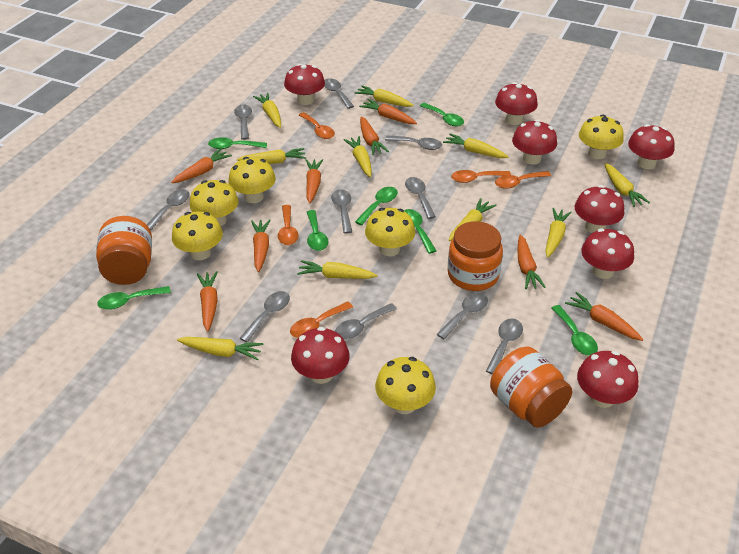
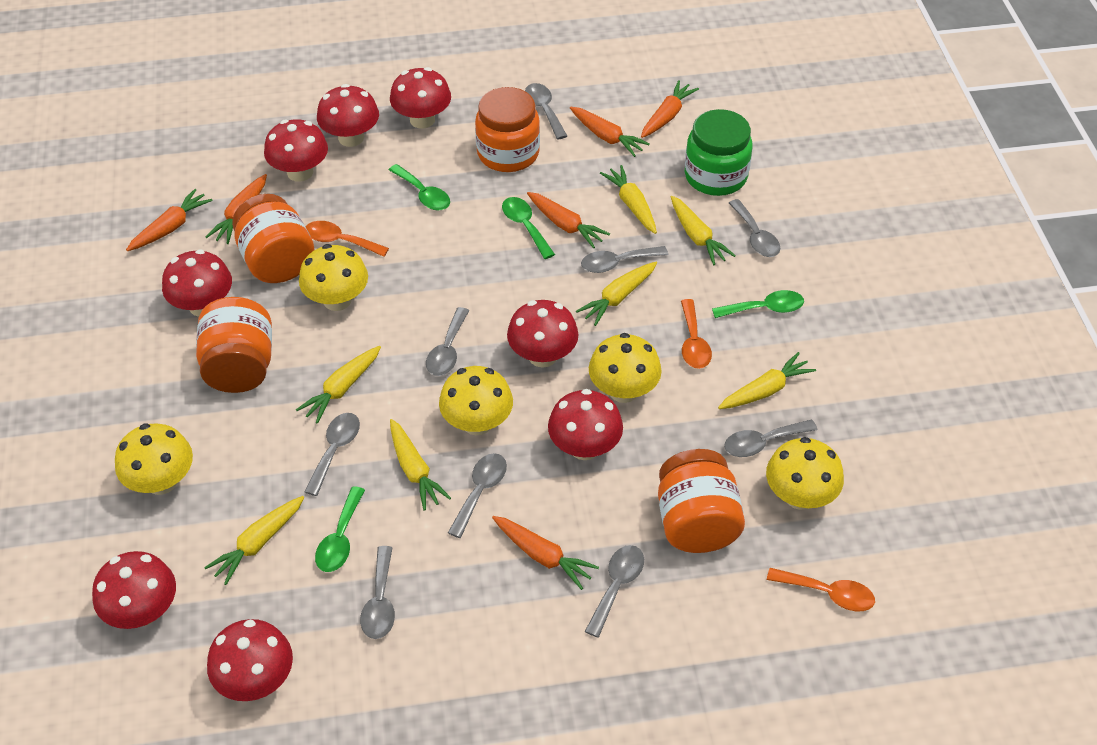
green jar: none = 0 -> [685,109,753,196] = 1
green spoon: [97,286,171,310] [208,137,267,149] [307,210,328,251] [355,187,398,225] [404,209,436,254] [420,103,464,126] [552,305,598,356] = 7 -> [315,487,365,572] [389,164,450,211] [502,197,555,259] [712,290,804,318] = 4
grey spoon: [147,189,189,230] [234,105,252,140] [240,291,290,342] [324,78,354,109] [331,189,352,234] [335,303,397,339] [385,135,442,150] [405,177,436,219] [437,293,488,339] [486,319,523,374] = 10 -> [304,413,360,496] [360,546,395,639] [426,307,469,376] [448,453,507,538] [525,83,567,139] [581,246,668,273] [585,545,644,638] [724,420,817,457] [729,199,780,257] = 9
orange carrot: [171,148,232,183] [197,271,218,332] [251,219,270,272] [306,159,323,204] [359,99,417,124] [360,117,389,155] [517,235,546,289] [565,292,644,341] = 8 -> [126,189,212,251] [205,174,267,244] [492,516,599,590] [527,192,610,249] [570,107,650,157] [641,80,699,138] = 6
orange jar: [96,216,152,285] [448,221,503,291] [490,346,572,428] = 3 -> [196,297,272,393] [232,194,315,283] [475,87,540,172] [658,449,745,553] = 4
orange spoon: [278,205,299,245] [290,301,353,338] [299,112,335,139] [451,170,511,183] [495,171,551,189] = 5 -> [306,221,389,257] [681,299,712,369] [767,568,875,611] = 3
yellow carrot: [177,337,263,360] [237,148,306,164] [253,93,281,128] [297,260,378,279] [343,136,372,177] [354,85,414,107] [443,134,509,158] [448,198,497,241] [545,208,572,258] [605,163,650,207] = 10 -> [204,496,304,585] [296,346,381,424] [390,419,451,510] [576,262,657,326] [600,165,657,234] [671,196,736,265] [718,352,816,409] = 7
yellow mushroom: [172,211,223,260] [190,180,239,226] [228,157,276,203] [365,208,415,256] [375,357,436,414] [579,115,624,159] = 6 -> [115,424,193,495] [299,244,368,311] [439,366,513,435] [589,333,662,403] [766,437,844,510] = 5

